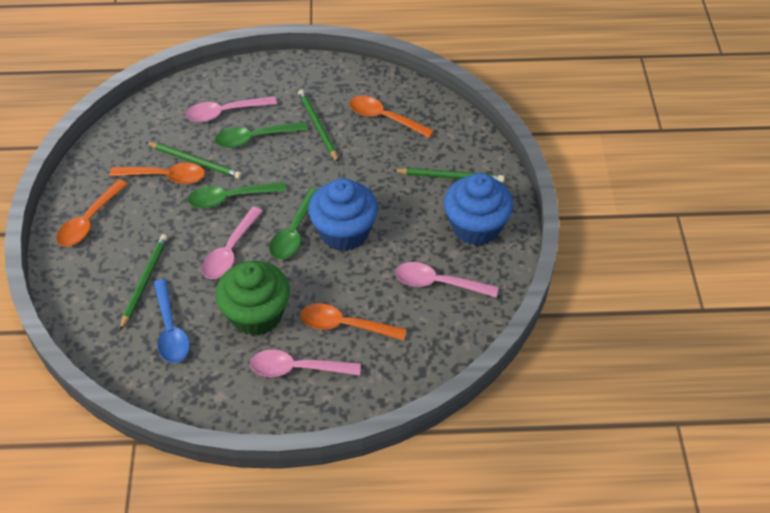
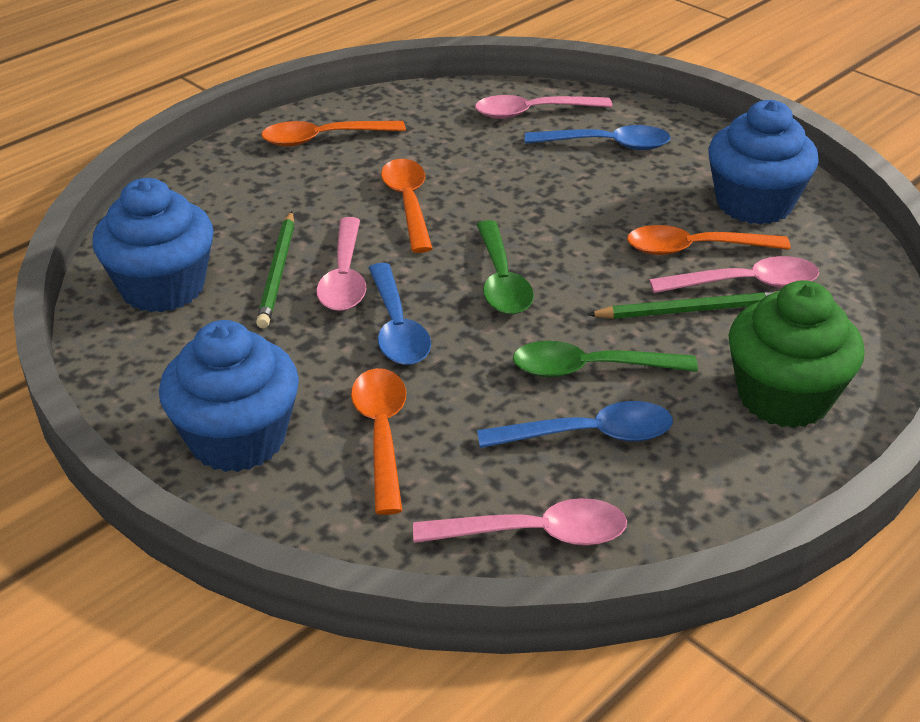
blue cupcake: [308,178,378,251] [444,173,514,246] = 2 -> [92,178,214,313] [159,320,299,472] [708,100,819,225] = 3
blue spoon: [153,279,190,363] = 1 -> [369,263,431,365] [477,401,673,448] [525,125,671,150] = 3
green pencil: [120,234,168,331] [146,142,242,179] [298,89,339,163] [393,168,504,182] = 4 -> [256,211,294,328] [587,291,777,319] = 2
green spoon: [188,182,286,209] [215,122,308,148] [269,188,318,260] = 3 -> [476,220,534,314] [513,341,698,377] = 2

